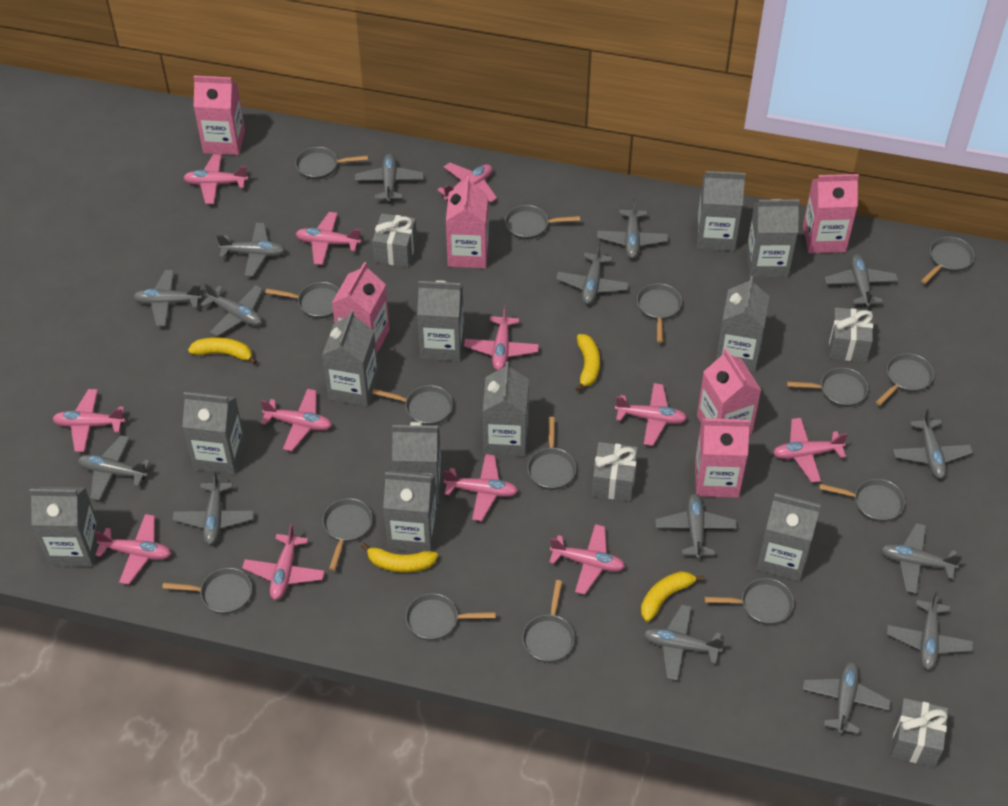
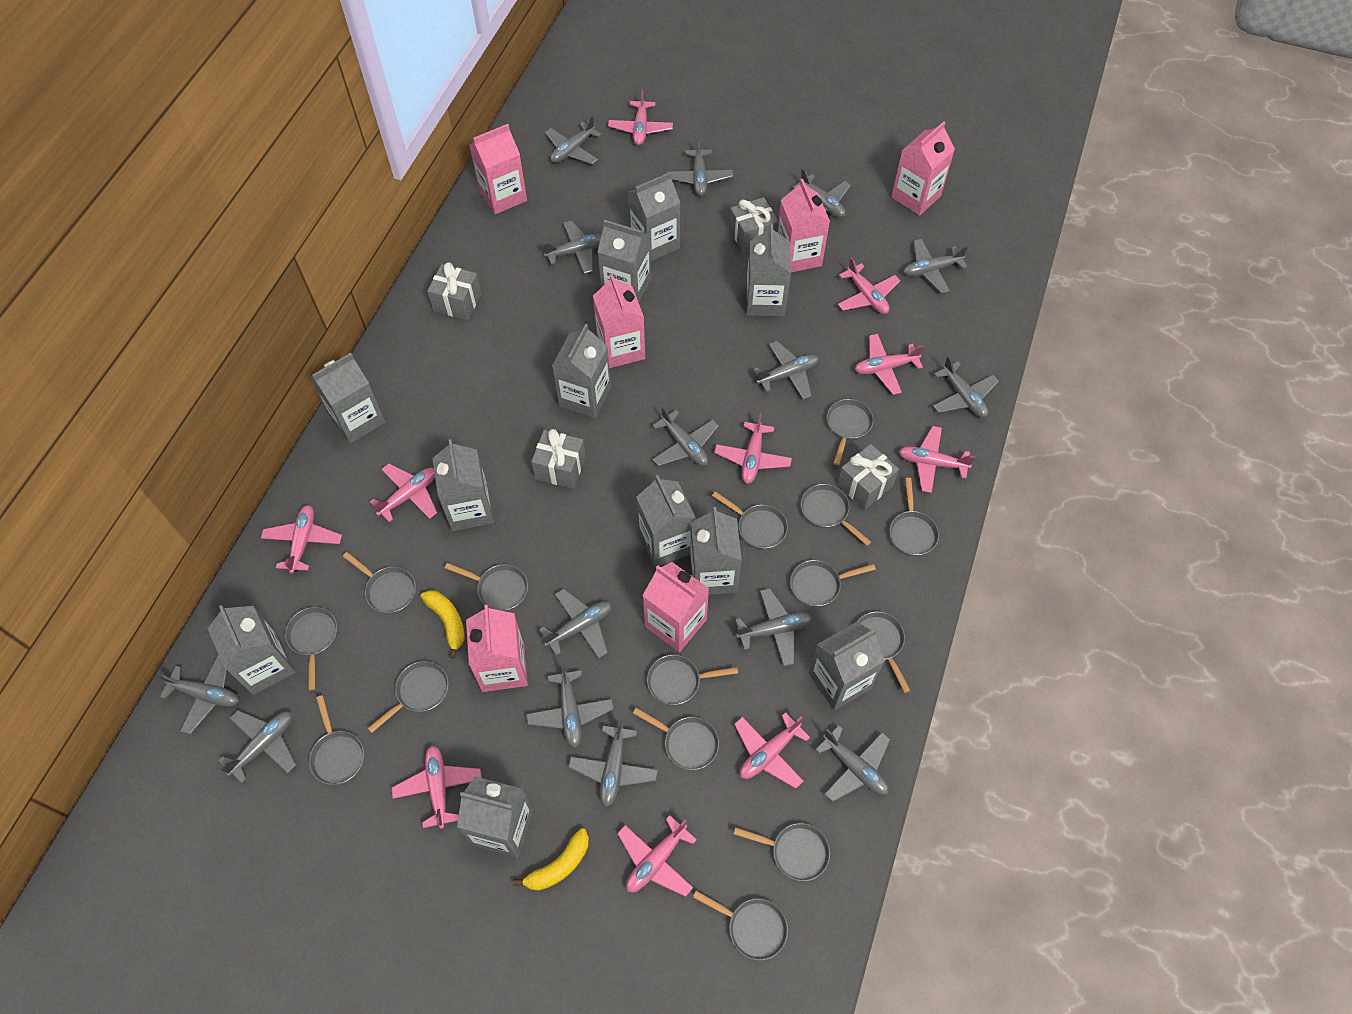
pink plane: [52,389,125,452] [94,514,171,585] [183,154,248,204] [242,524,325,600] [260,389,332,451] [296,212,361,265] [437,162,497,203] [444,454,518,521] [464,305,539,371] [549,524,625,595] [615,383,687,446] [773,418,848,483] = 12 -> [261,505,342,574] [370,463,437,522] [391,746,482,829] [608,89,673,145] [617,815,697,897] [714,413,792,484] [735,712,810,789] [838,257,900,314] [855,334,924,395] [898,426,975,493] = 10
yellow banana: [188,337,257,365] [361,543,438,573] [575,334,600,392] [641,571,704,622] = 4 -> [421,590,465,659] [513,828,589,891] = 2

